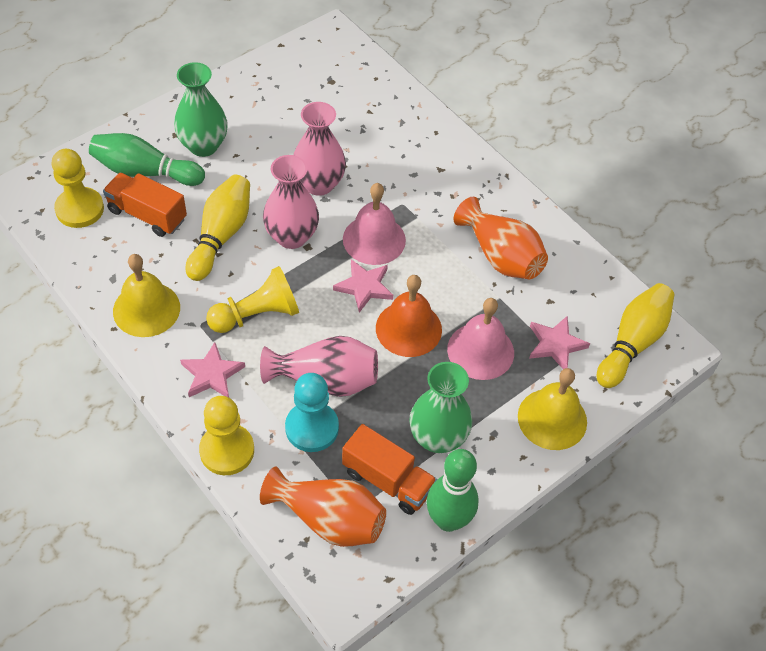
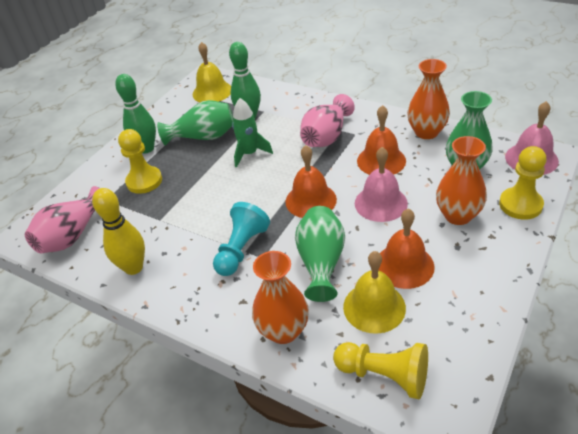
green rocket: none = 0 -> [232,98,273,168] = 1
green vase: [174,62,228,157] [410,362,472,453] = 2 -> [157,100,233,146] [295,206,345,302] [446,91,493,170] = 3
orange bell: [376,275,442,357] = 1 -> [285,145,337,218] [357,105,406,175] [379,208,435,289] = 3
orange truck: [103,173,187,237] [342,424,437,515] = 2 -> none = 0
orange vase: [260,466,386,547] [454,197,548,279] = 2 -> [252,251,309,344] [407,59,450,139] [436,136,487,225] = 3
pink star: [180,342,245,397] [333,259,393,313] [529,316,590,369] = 3 -> none = 0
pink vase: [260,336,378,397] [263,155,319,249] [293,102,346,196] = 3 -> [25,186,100,253] [300,94,355,147] = 2
yellow bowling pin: [185,175,250,281] [597,283,674,388] = 2 -> [92,188,145,275] = 1

